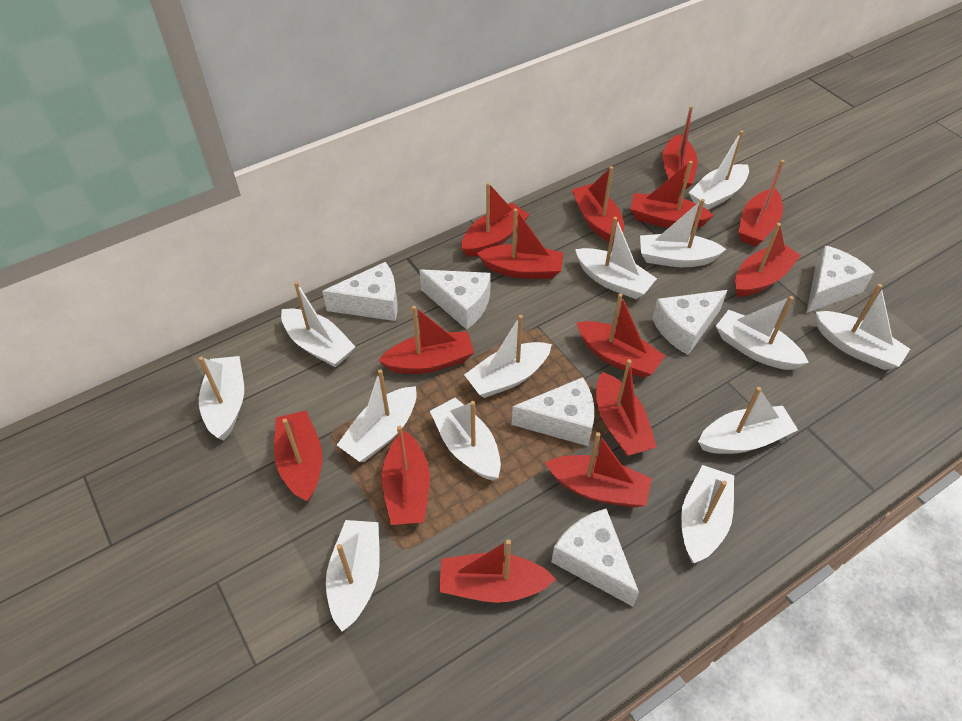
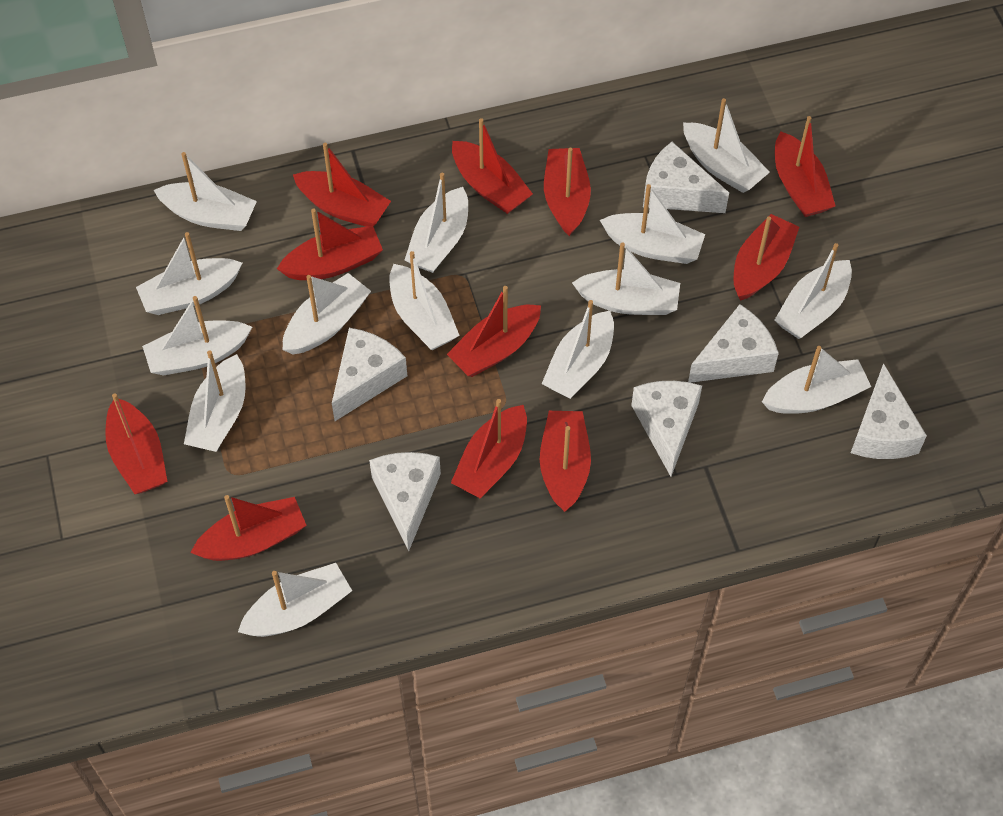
red boat: [274,411,322,502] [378,306,474,374] [382,425,430,525] [439,539,556,603] [461,182,530,257] [477,208,563,279] [545,432,652,508] [571,166,624,243] [576,294,665,378] [596,359,657,456] [631,161,714,229] [663,106,698,190] [735,223,801,297] [738,160,784,246] = 14 -> [105,393,168,494] [190,495,307,561] [277,209,383,280] [293,143,391,227] [447,286,541,377] [451,399,527,498] [452,118,533,214] [540,411,591,512] [544,148,591,236] [734,214,799,301] [775,116,835,217] = 11
white boat: [199,356,244,441] [281,281,356,367] [326,520,380,631] [337,369,417,462] [430,397,501,481] [464,315,552,398] [575,217,657,299] [640,199,726,267] [681,465,734,563] [689,130,749,210] [698,387,798,454] [716,296,809,370] [816,284,910,370] = 13 -> [136,232,242,315] [142,296,252,376] [154,152,257,231] [184,350,246,452] [238,563,352,637] [283,273,371,354] [389,251,460,350] [405,173,468,273] [542,300,614,399] [572,243,680,315] [600,184,705,264] [683,98,770,193] [762,346,871,414] [774,243,852,339] = 14

